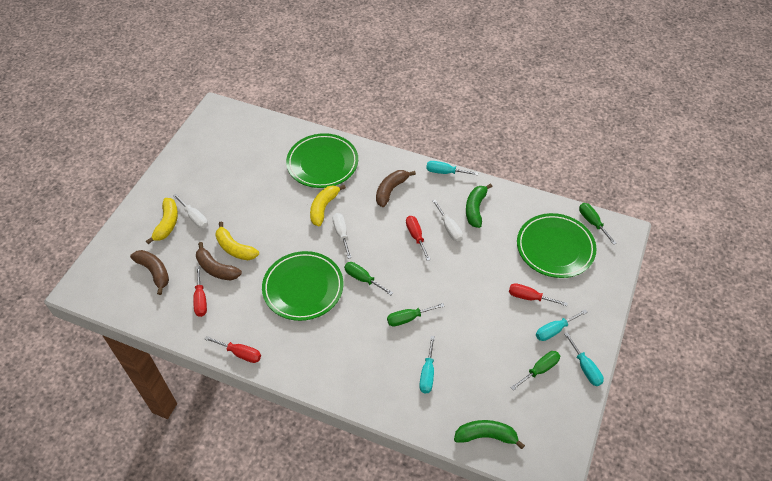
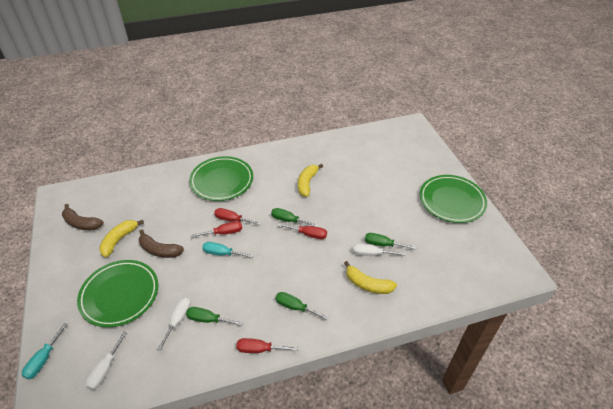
brown banana: [130,250,169,295] [196,242,242,280] [376,170,416,207] = 3 -> [62,204,104,230] [139,230,184,258] = 2
green banana: [454,420,525,449] [466,183,492,228] = 2 -> none = 0
turquoise screwdriver: [419,336,435,393] [426,161,478,175] [536,310,588,341] [564,332,604,386] = 4 -> [22,323,68,379] [202,242,253,258] = 2

